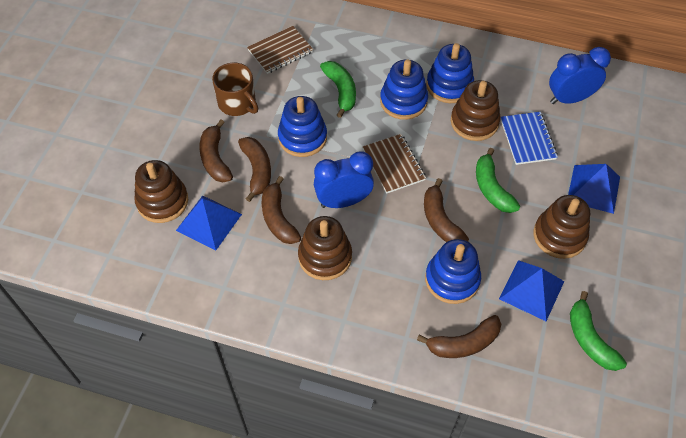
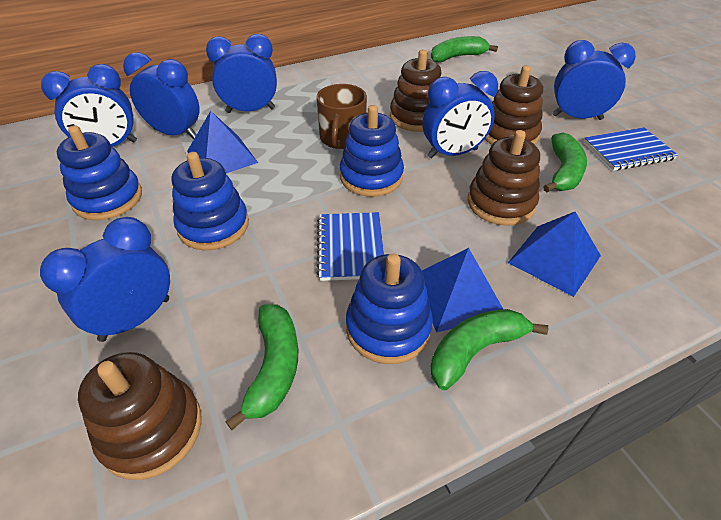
blue clock: [314,151,374,208] [549,47,611,104] = 2 -> [40,217,170,342] [41,64,137,147] [123,52,200,139] [206,34,277,113] [422,71,498,159] [552,40,636,120] = 6
blue notebook: [500,112,558,165] = 1 -> [316,212,384,281] [584,127,678,171] = 2
brown banana: [199,120,233,183] [238,137,271,202] [262,176,301,244] [417,315,501,358] [424,178,469,242] = 5 -> none = 0
brown notebook: [247,26,313,74] [363,134,426,194] = 2 -> none = 0
green banana: [320,61,356,118] [476,148,520,213] [570,291,627,371] = 3 -> [226,305,298,430] [431,36,498,62] [431,309,549,390] [543,133,587,192] = 4

